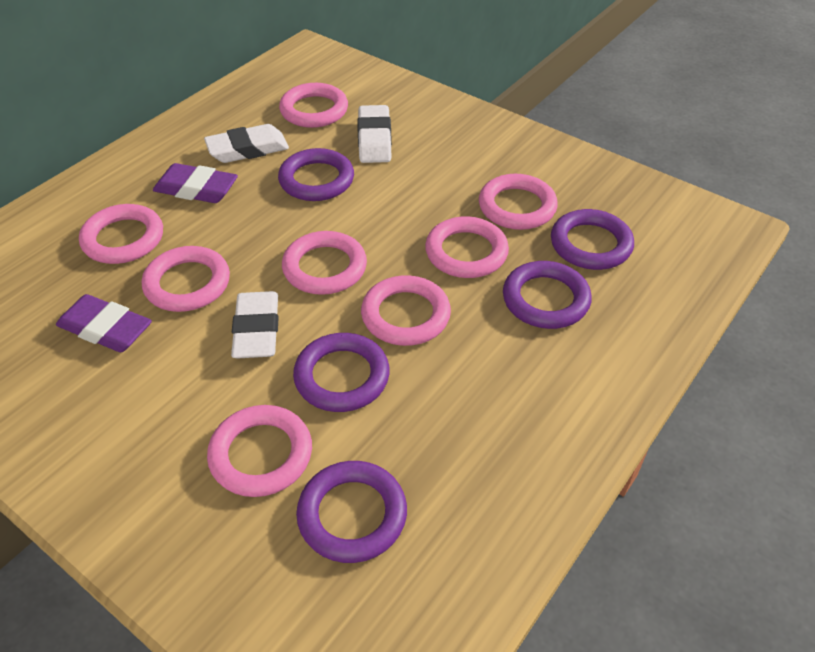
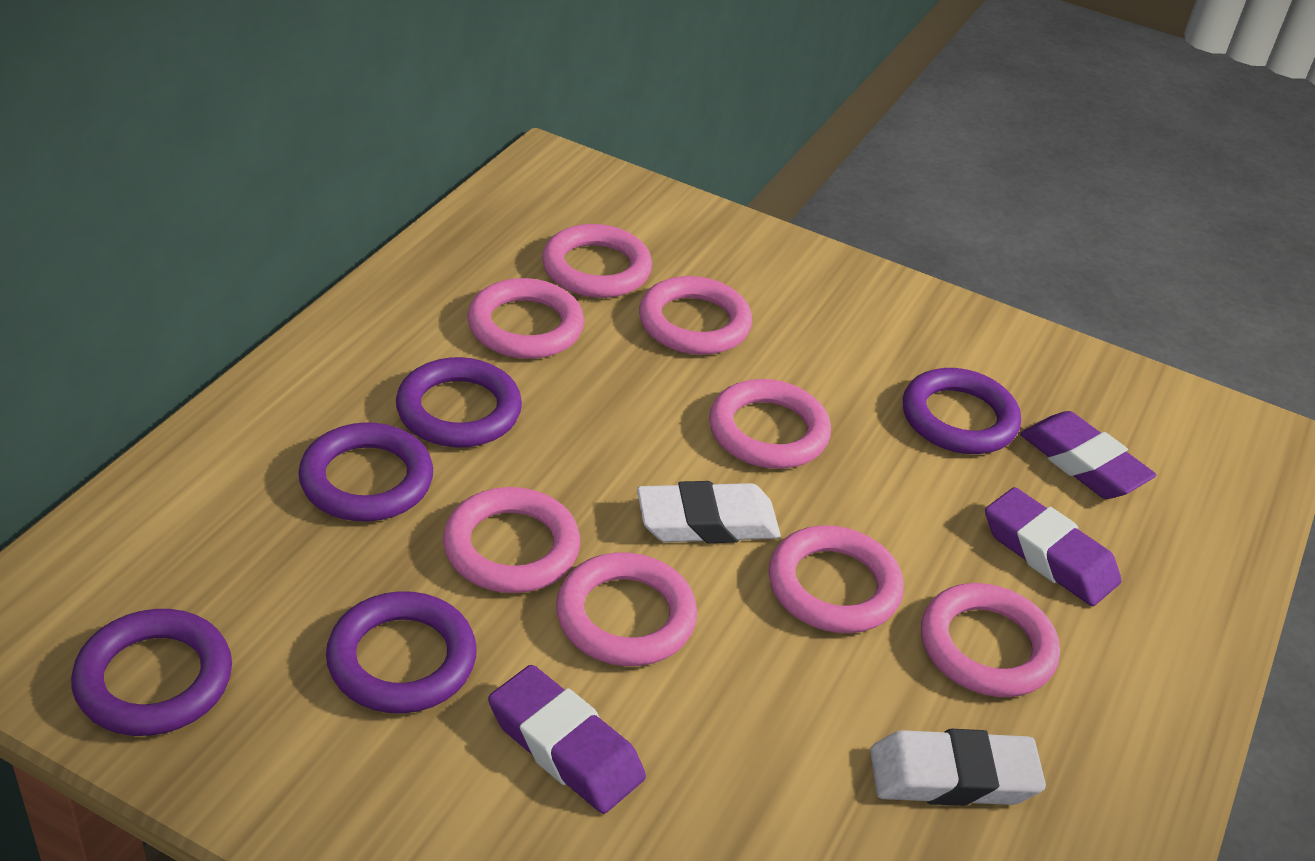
purple eraser: [56,294,152,352] [153,163,238,203] = 2 -> [488,665,646,814] [985,487,1121,606] [1020,411,1156,499] = 3
white eraser: [204,124,289,163] [231,291,279,358] [357,105,392,163] = 3 -> [637,481,781,543] [870,729,1046,806] = 2

